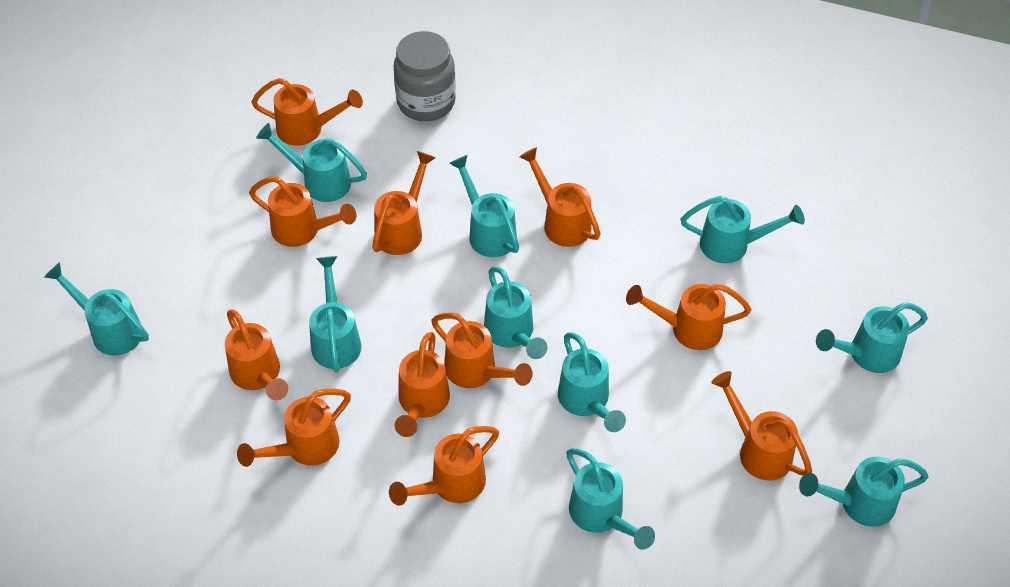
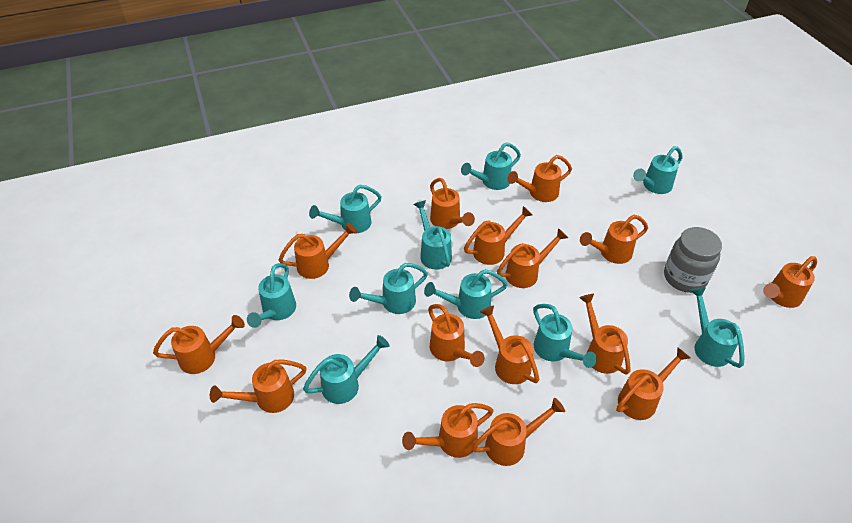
orange watering can: [225,309,288,400] [237,389,351,467] [249,176,356,247] [251,78,363,146] [372,151,436,255] [389,426,499,506] [395,332,450,437] [431,313,532,388] [519,147,601,247] [626,284,751,350] [711,371,812,481] = 11 -> [153,315,245,374] [210,359,306,413] [279,223,357,279] [402,403,493,458] [428,304,485,367] [430,178,475,229] [464,206,533,265] [471,398,565,466] [480,305,539,384] [497,228,568,288] [507,155,572,202] [579,294,630,375] [580,215,648,264] [616,347,690,420] [763,256,817,308] = 15

